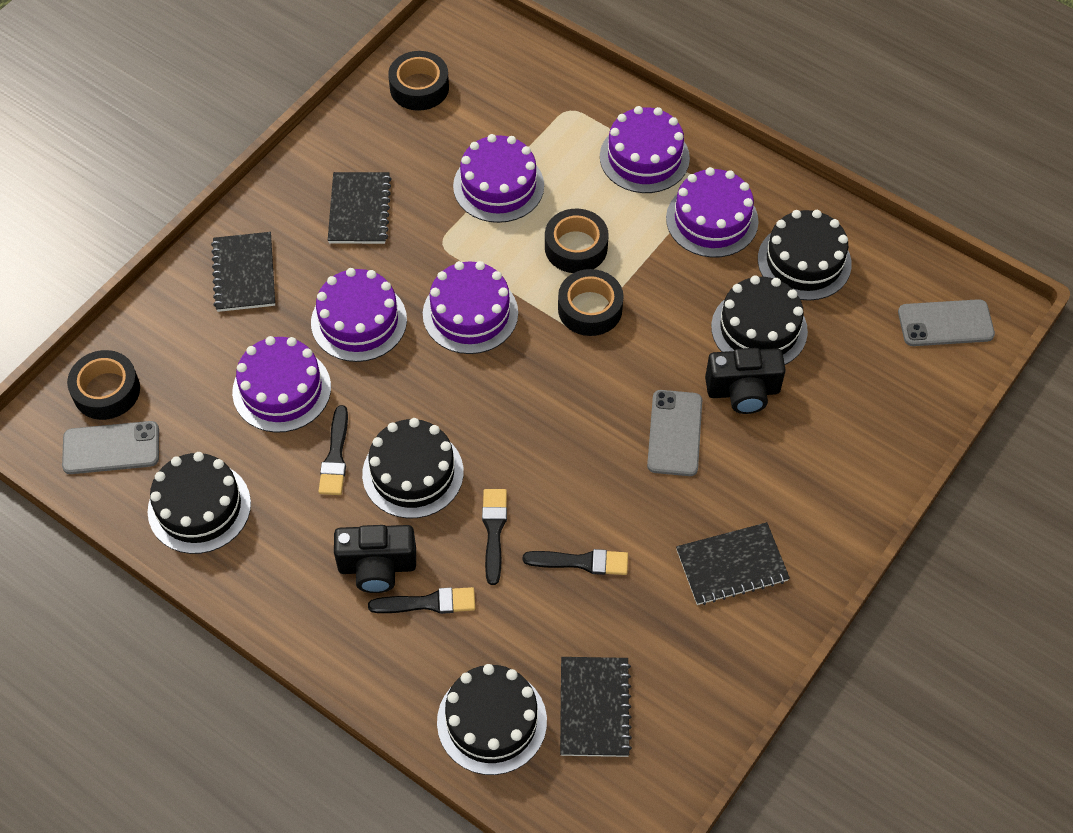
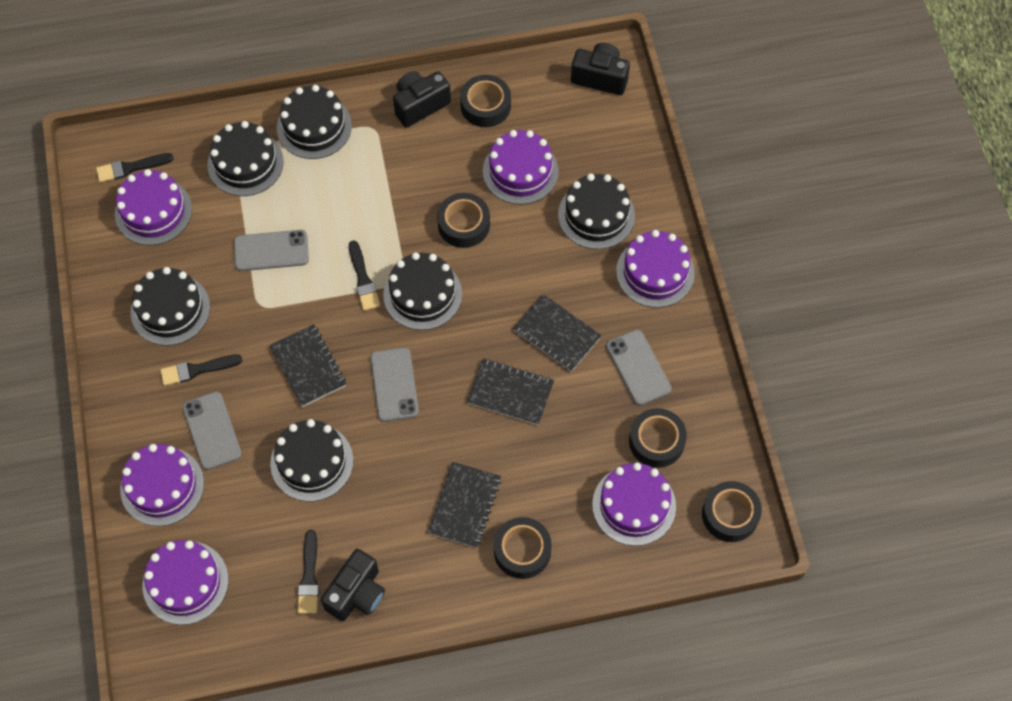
black cake: [148,452,251,554] [362,418,464,518] [437,664,547,775] [711,275,808,365] [758,210,852,301] = 5 -> [131,267,210,346] [207,121,284,196] [270,419,353,501] [277,85,352,159] [383,252,462,330] [558,174,635,249] = 6
black camera: [334,525,416,593] [705,348,786,414] = 2 -> [321,549,385,621] [393,71,451,128] [571,43,630,95] = 3
black tape: [67,350,140,420] [388,51,449,111] [545,209,609,273] [558,269,624,336] = 4 -> [437,193,490,248] [460,75,511,127] [494,517,552,579] [629,408,687,468] [702,481,762,542] = 5
grey phone: [62,421,159,474] [647,390,702,476] [898,299,995,346] = 3 -> [182,392,242,470] [234,230,309,271] [370,347,419,422] [606,330,672,406] = 4

